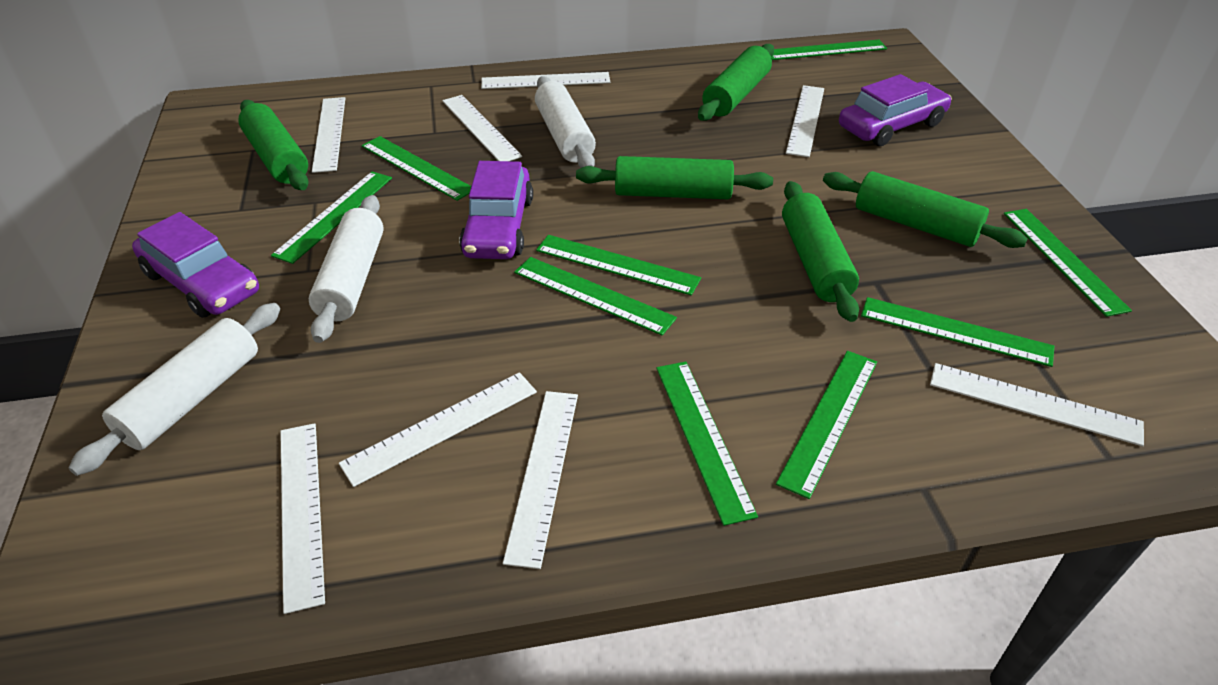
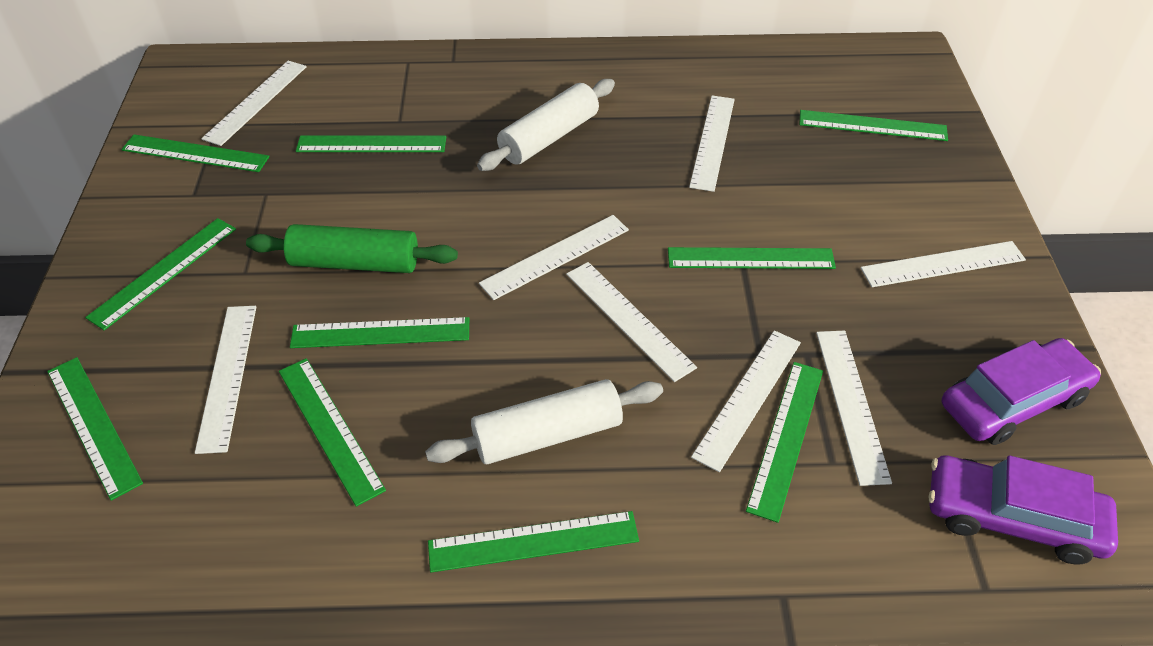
green rolling pin: [238,100,309,190] [576,156,773,199] [698,44,774,121] [782,181,859,322] [823,171,1028,248] = 5 -> [246,224,458,273] = 1
green ruler: [271,171,392,264] [362,136,471,201] [514,257,677,335] [536,235,701,295] [656,362,758,526] [771,40,887,60] [776,351,877,499] [861,297,1054,367] [1004,209,1132,317] = 9 -> [47,357,143,501] [85,218,236,330] [121,134,270,172] [279,358,386,507] [290,317,469,348] [296,135,446,152] [428,511,639,572] [668,247,836,269] [746,362,823,523] [799,110,948,141] = 10
purple car: [132,212,259,318] [459,161,533,259] [839,74,952,146] = 3 -> [929,456,1118,564] [942,338,1101,445] = 2
white rolling pin: [69,303,280,476] [309,195,384,343] [535,76,596,168] = 3 -> [425,379,663,464] [477,79,615,171] = 2

